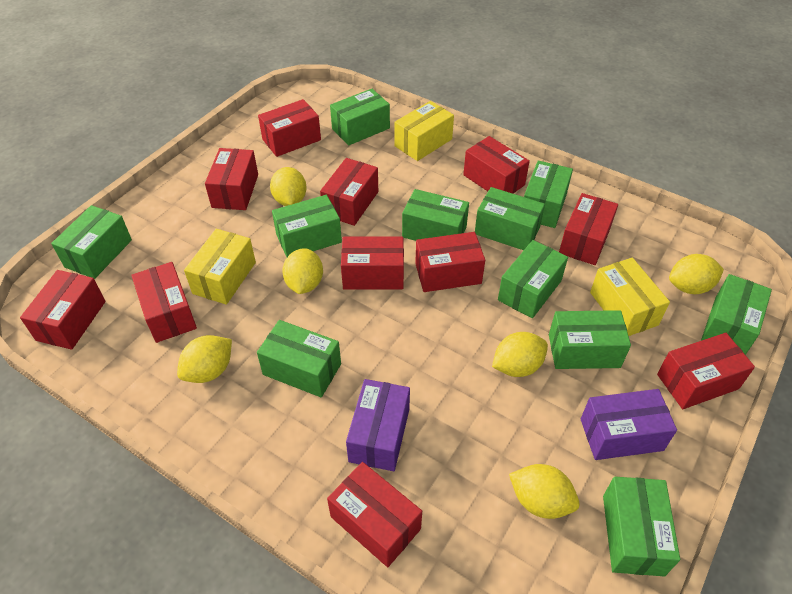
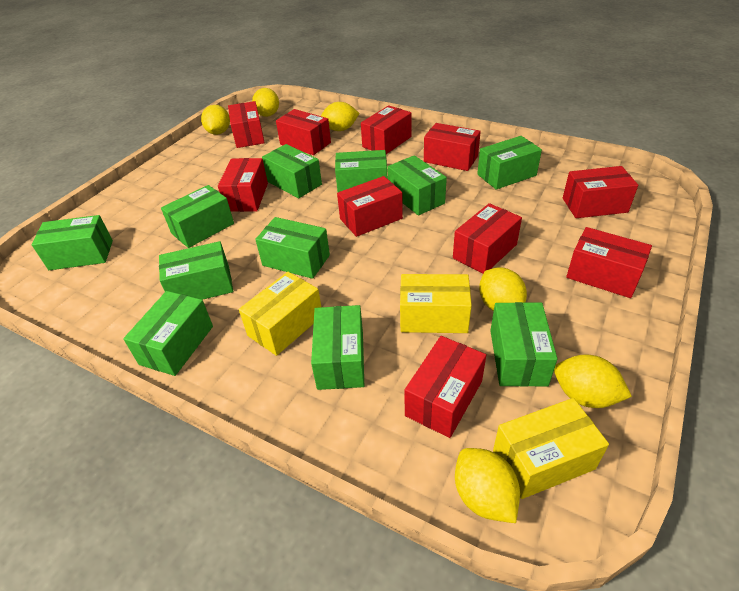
purple box: [346,379,410,471] [581,389,677,460] = 2 -> none = 0
red box: [20,270,106,350] [132,262,197,343] [205,148,258,210] [258,99,321,157] [320,158,378,226] [327,462,422,567] [341,236,404,290] [415,232,485,292] [463,136,530,194] [559,193,618,265] [657,333,755,409] = 11 -> [218,158,268,212] [228,101,265,148] [276,109,331,155] [337,176,403,237] [361,105,412,154] [404,336,486,438] [424,123,481,171] [453,203,522,273] [563,166,638,218] [566,227,652,298] = 10

